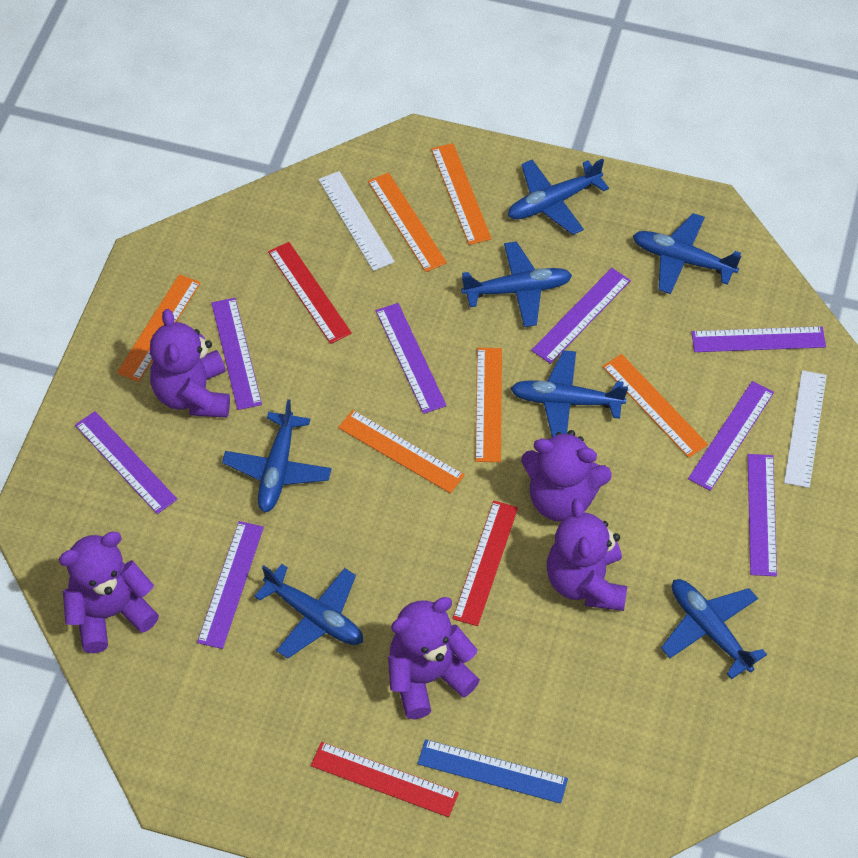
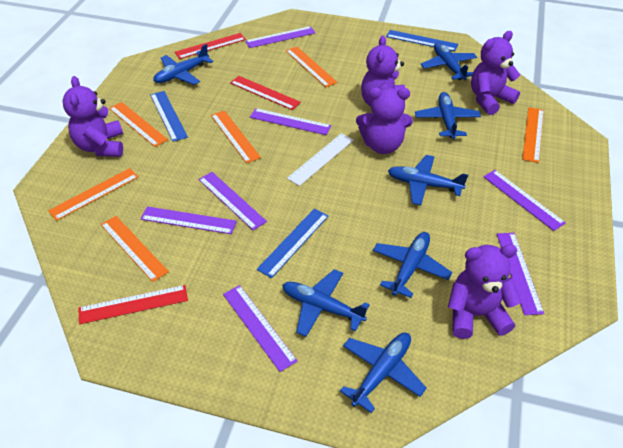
blue ruler: [417,739,568,804] = 1 -> [150,91,188,142] [257,208,329,278] [386,30,458,51] = 3
purple ruler: [75,411,178,514] [197,521,264,649] [211,298,262,410] [376,303,447,414] [531,268,631,364] [688,381,774,491] [692,326,826,352] [748,454,777,576] = 8 -> [141,206,237,234] [198,172,267,230] [223,285,297,372] [245,26,316,48] [250,108,331,135] [483,170,566,231] [497,233,544,315] = 7
white ruler: [318,171,395,271] [784,370,827,488] = 2 -> [287,133,354,186] = 1

